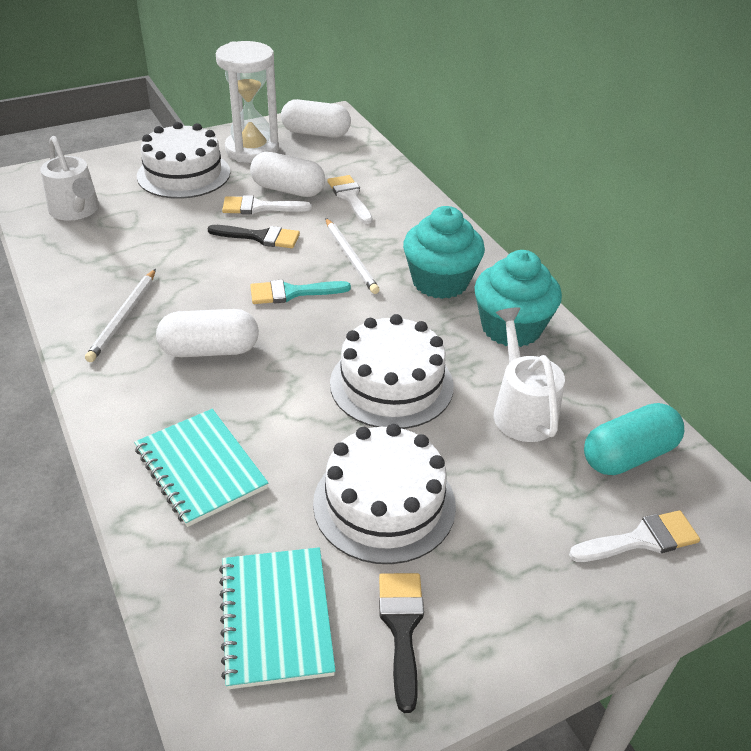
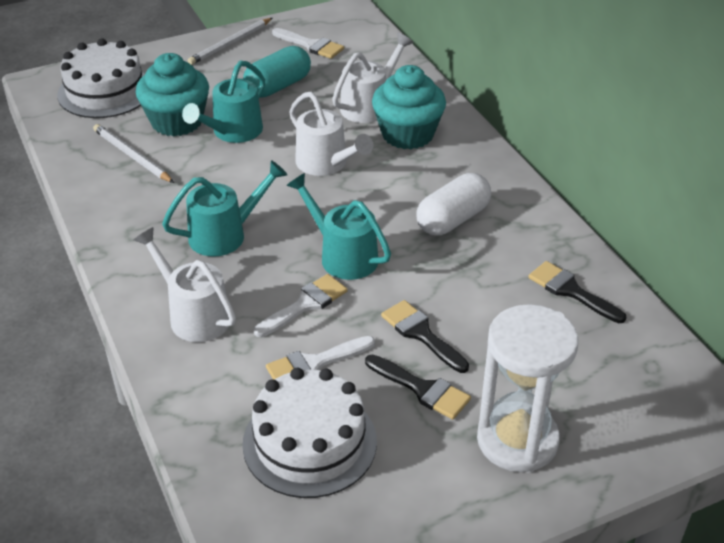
black brush: [207,225,300,248] [379,573,424,713] = 2 -> [365,354,471,420] [381,300,469,373] [528,261,626,323] = 3
turquoise brush: [250,280,351,304] = 1 -> none = 0
turquoise notebook: [134,409,269,527] [219,547,336,689] = 2 -> none = 0
turquoise watering can: none = 0 -> [162,160,287,257] [182,61,265,143] [286,173,391,280] = 3
white cake: [137,122,230,199] [313,424,456,564] [330,314,454,429] = 3 -> [57,38,145,118] [242,368,377,498] = 2
white capsule: [156,309,259,357] [250,152,325,197] [281,99,351,138] = 3 -> [416,173,491,236] = 1
white watering can: [40,136,99,221] [494,307,565,442] = 2 -> [134,227,236,342] [289,92,374,176] [332,33,414,123] = 3

